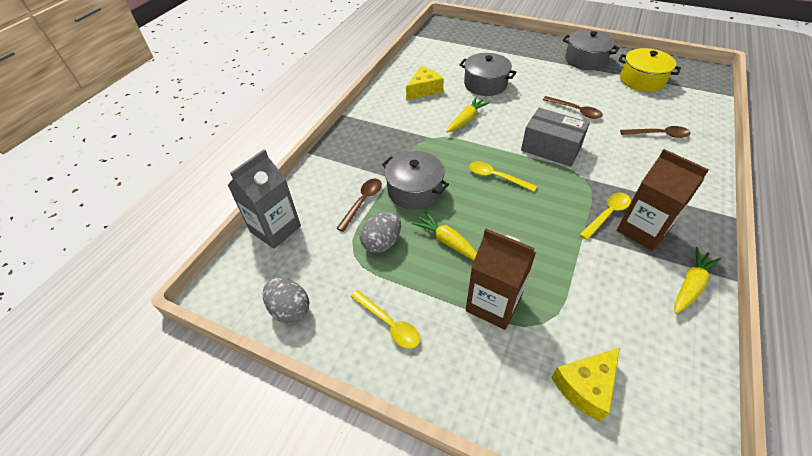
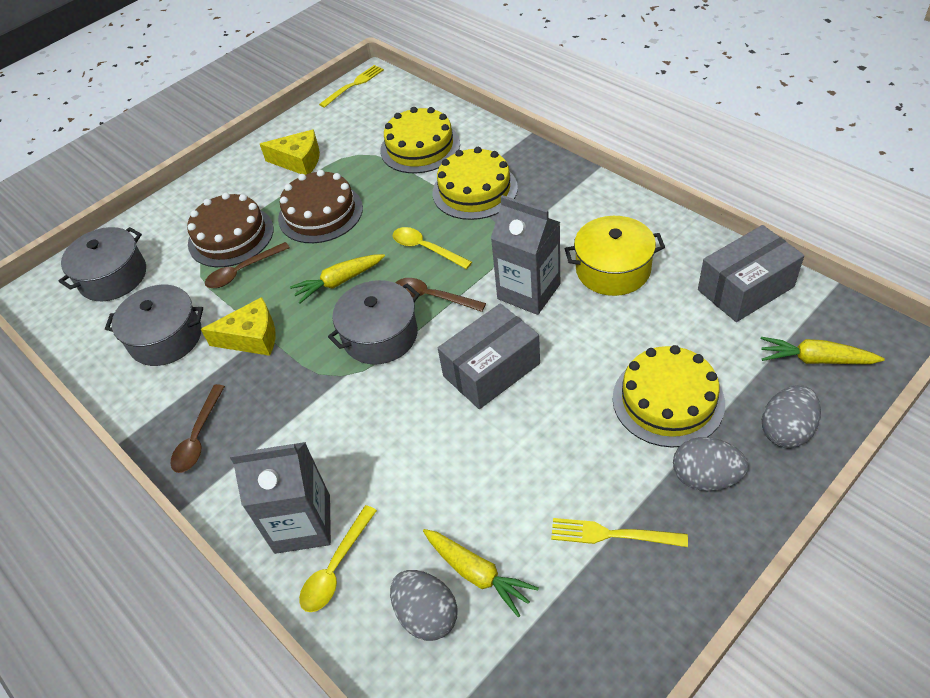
brown cake: none = 0 -> [187,193,274,267] [278,170,363,243] = 2
brown carton: [466,229,536,330] [617,149,709,251] = 2 -> none = 0
grey box: [521,108,590,167] = 1 -> [438,303,540,409] [698,225,804,322] = 2
grey carton: [227,149,301,249] = 1 -> [230,442,331,554] [491,195,560,315] = 2
grey egg: [263,278,309,324] [360,212,401,253] = 2 -> [390,570,458,641] [673,437,748,491] [762,385,821,448] = 3
yellow cake: none = 0 -> [380,107,460,173] [432,147,518,220] [613,345,725,447] = 3
yellow fork: none = 0 -> [319,65,384,108] [551,518,688,547] = 2
yellow spoon: [350,290,420,349] [469,161,537,191] [579,193,631,240] = 3 -> [299,505,377,612] [393,227,472,269] = 2

